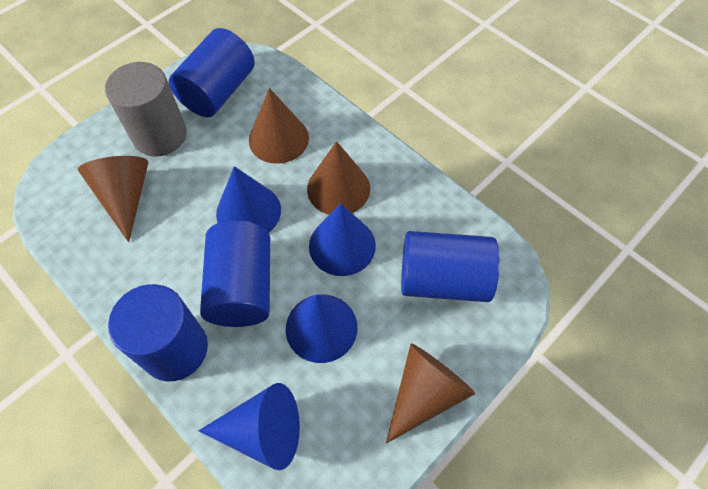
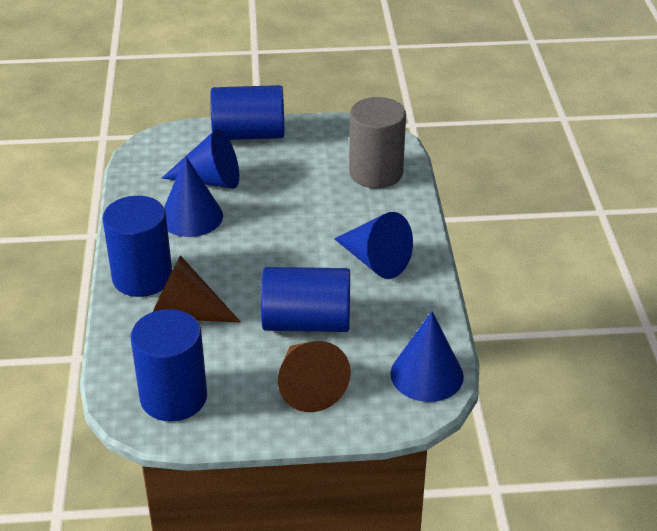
brown cone: [78,156,148,242] [249,88,309,164] [307,141,370,215] [386,343,475,443] = 4 -> [153,255,241,322] [278,341,351,412] = 2

